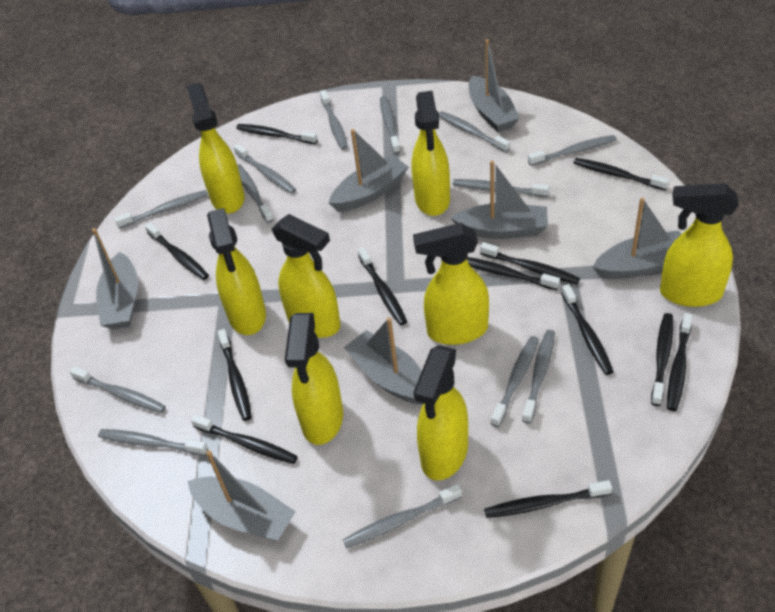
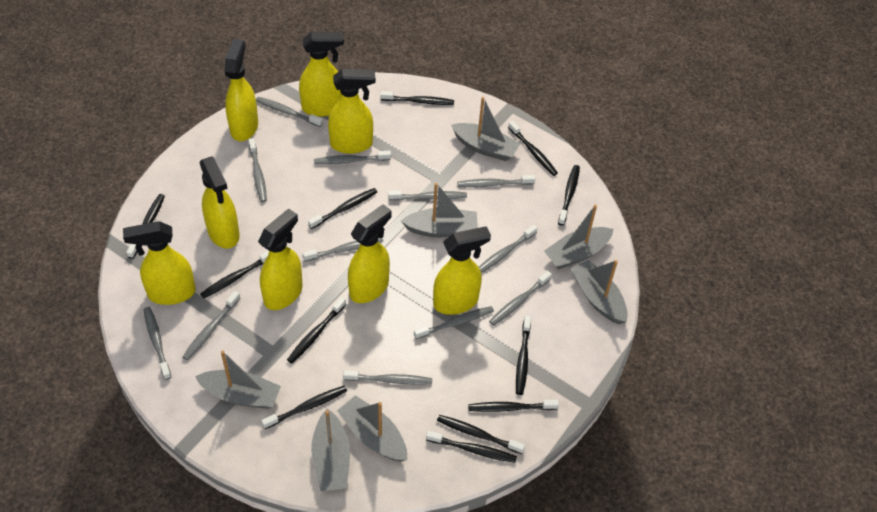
grey toothbrush: [70,366,166,413] [98,429,208,456] [114,190,208,229] [234,144,296,194] [237,164,274,223] [320,90,348,150] [343,484,462,548] [380,96,400,154] [439,111,510,152] [453,179,549,197] [490,336,539,427] [522,330,555,424] [528,135,617,166] = 13 -> [143,307,171,380] [183,291,240,361] [249,138,267,203] [256,97,323,127] [303,238,383,262] [314,151,391,164] [343,370,432,385] [388,190,467,200] [414,306,494,339] [457,175,535,187] [479,225,537,273] [489,271,552,326] = 12

